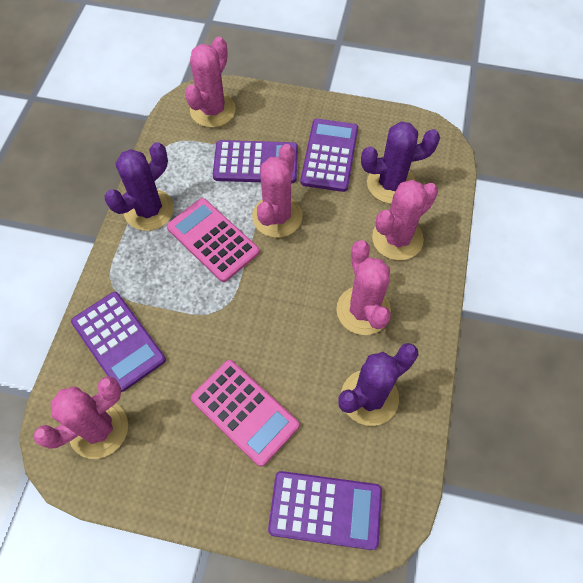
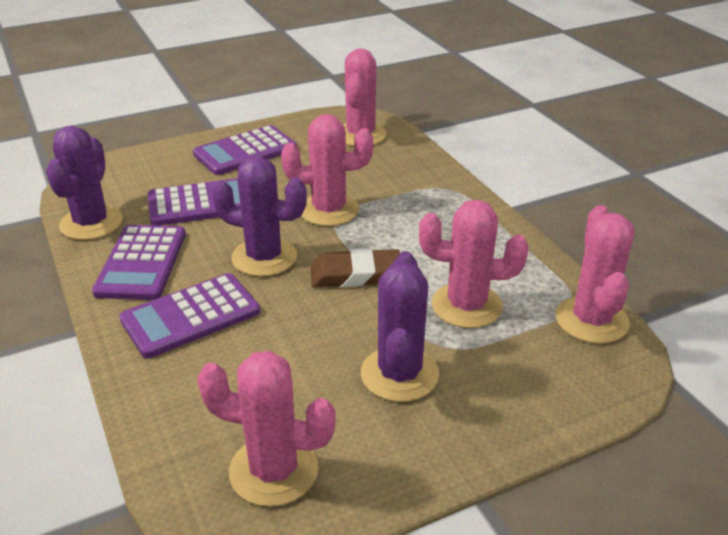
brown eraser: none = 0 -> [311,248,400,287] = 1
pink calculator: [167,198,260,282] [191,360,299,467] = 2 -> none = 0

